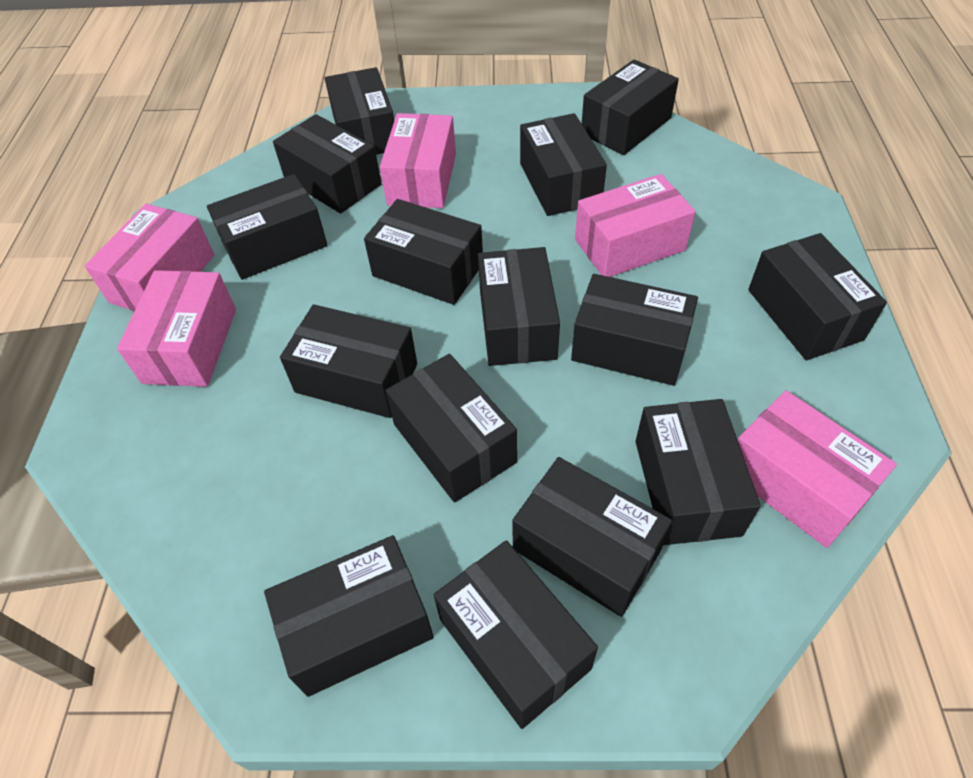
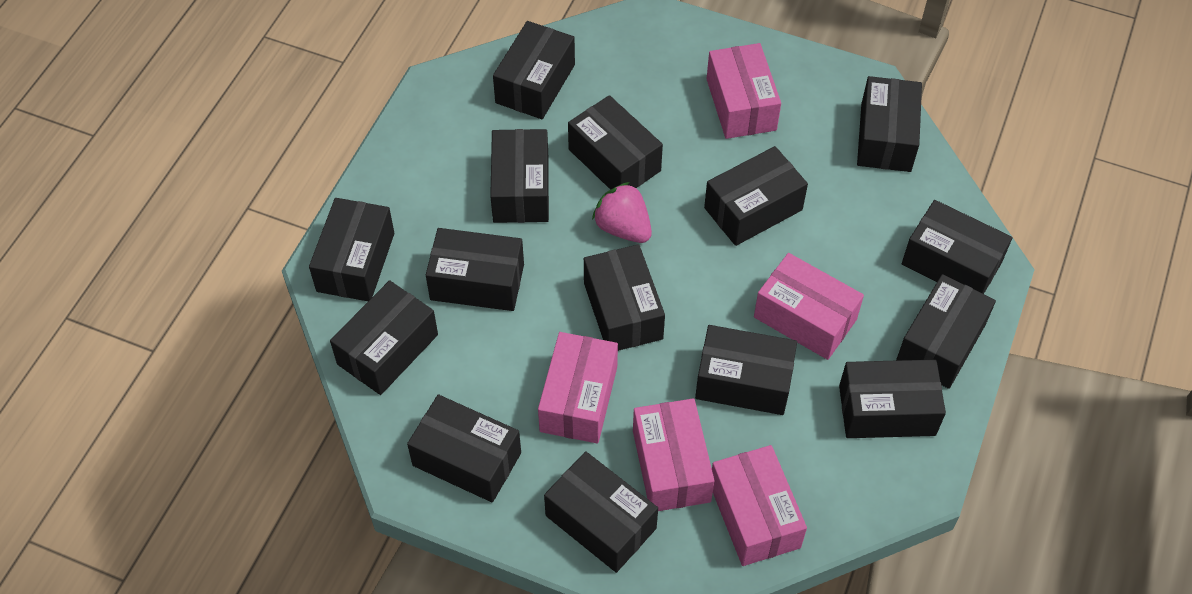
pink strawberry: none = 0 -> [592,182,652,243] = 1

